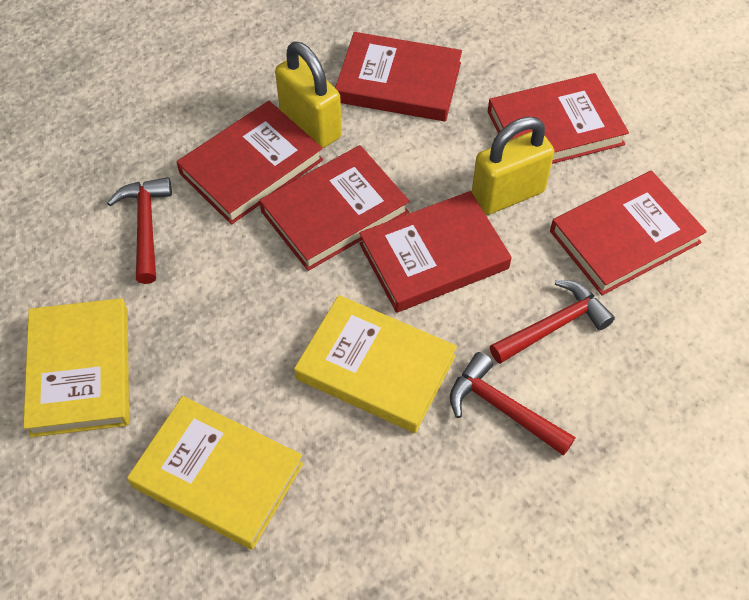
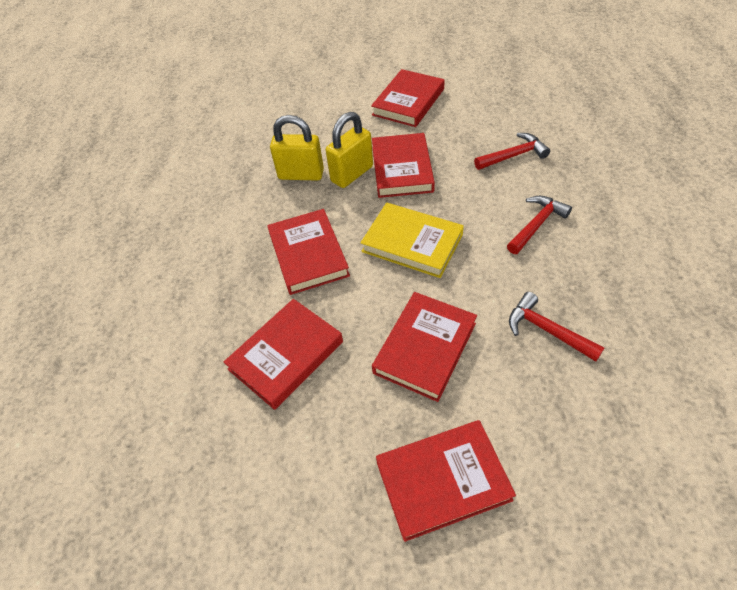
yellow book: [23,298,129,437] [127,396,303,550] [294,295,457,433] = 3 -> [361,203,464,278] = 1

